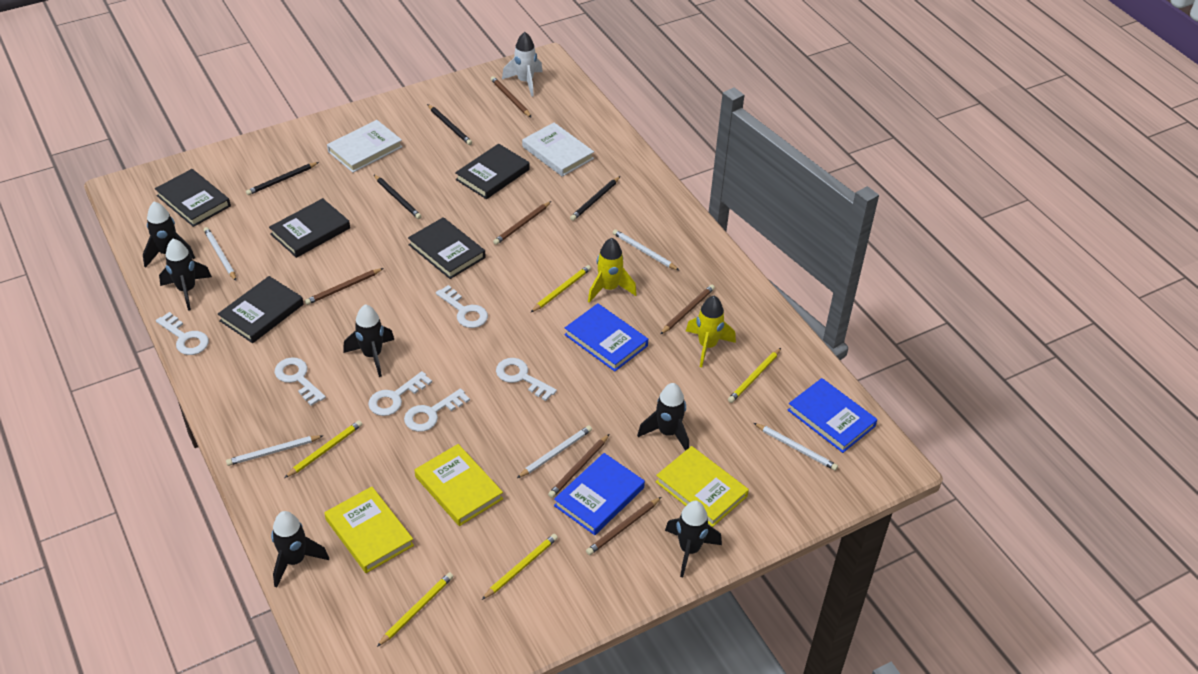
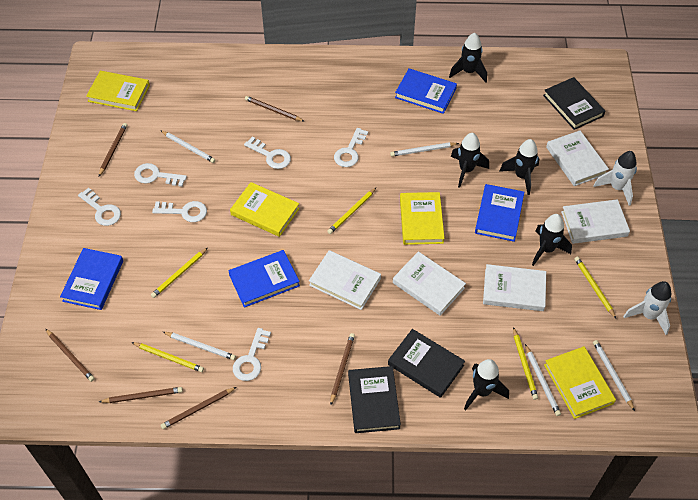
black book: [155,169,231,227] [218,276,304,343] [269,198,350,258] [408,217,485,279] [455,144,530,199] = 5 -> [348,366,401,433] [388,329,465,398] [543,77,605,130] = 3
black pencil: [246,162,319,195] [373,174,422,219] [427,104,472,145] [570,176,620,221] = 4 -> none = 0
black rocket: [143,202,195,268] [159,239,212,311] [271,511,329,587] [343,304,394,377] [637,383,689,451] [665,501,722,577] = 6 -> [449,33,487,82] [451,133,489,188] [464,359,509,410] [499,139,540,195] [532,214,572,266] = 5
blue book: [554,453,645,535] [564,303,648,372] [788,378,877,453] = 3 -> [60,248,123,310] [228,250,300,308] [395,68,457,114] [475,184,524,242] = 4
white book: [327,120,403,173] [522,123,594,177] = 2 -> [309,250,381,310] [393,251,466,316] [483,264,546,311] [546,131,609,186] [561,199,630,244] = 5
white rocket: [502,32,543,97] = 1 -> [593,151,637,206] [623,281,672,335] = 2
yellow book: [324,486,414,573] [415,444,503,526] [656,446,749,527] = 3 -> [86,71,150,111] [230,182,300,237] [400,192,445,245] [544,346,616,419] = 4
yellow rocket: [588,238,637,303] [686,296,736,367] = 2 -> none = 0

